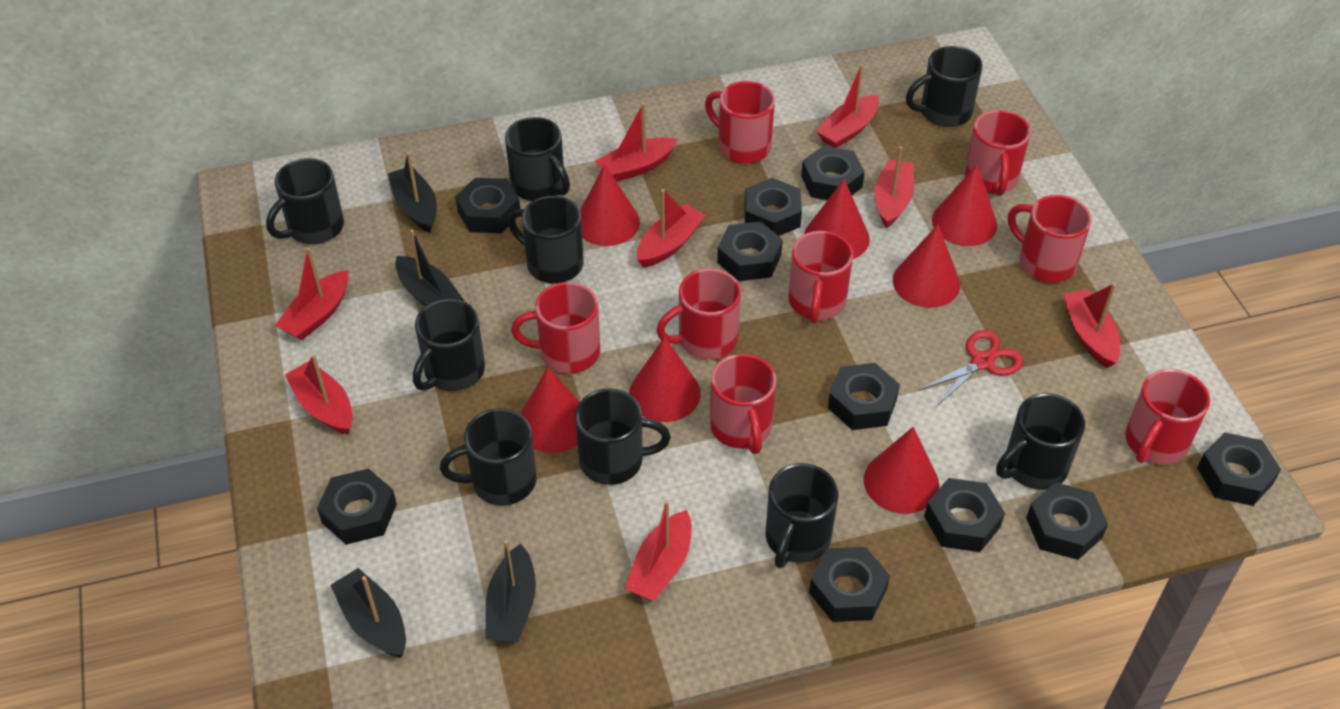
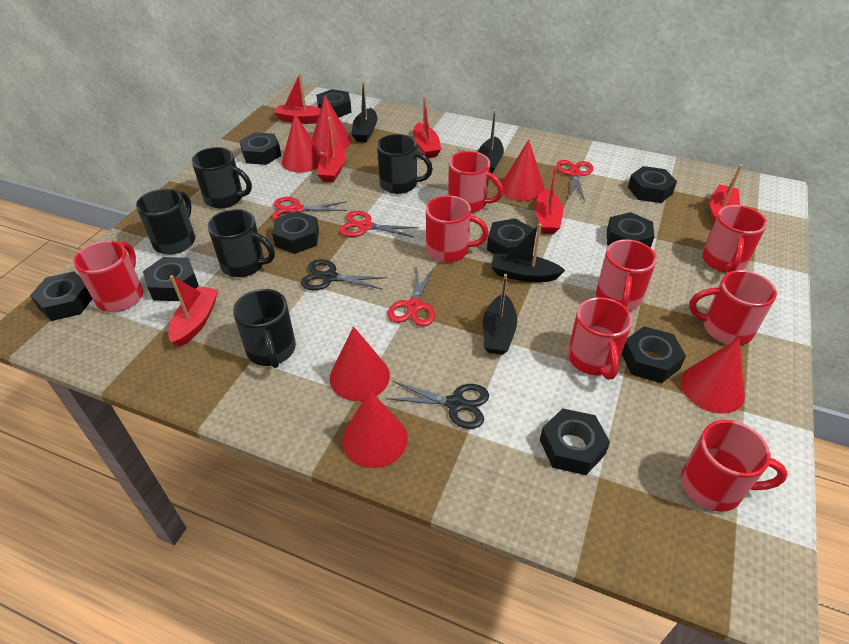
black mug: [266,158,344,244] [413,299,485,391] [440,408,537,506] [505,117,570,201] [508,196,584,283] [575,388,671,485] [765,463,838,568] [906,46,983,127] [996,393,1085,490] = 9 -> [136,189,195,255] [192,147,252,208] [208,209,275,277] [233,289,296,368] [377,134,433,194] = 5
black scissors: none = 0 -> [301,259,387,290] [386,381,489,429] = 2
red boat: [275,248,349,340] [285,354,353,434] [595,103,677,181] [625,501,692,601] [637,189,706,268] [816,64,879,148] [875,146,914,228] [1063,283,1120,368] = 8 -> [168,275,218,347] [274,73,321,124] [317,117,346,182] [413,96,441,158] [534,164,563,234] [710,165,742,224] = 6
red cone: [520,367,580,453] [580,164,640,246] [629,337,701,422] [804,179,870,259] [864,427,939,514] [893,225,960,308] [932,164,997,246] = 7 -> [282,114,322,173] [312,95,351,152] [330,326,390,401] [342,390,408,468] [502,140,545,201] [681,338,745,414] = 6
red scissors: [919,330,1023,407] = 1 -> [272,197,347,220] [339,211,418,237] [388,267,435,326] [556,160,593,201] = 4

